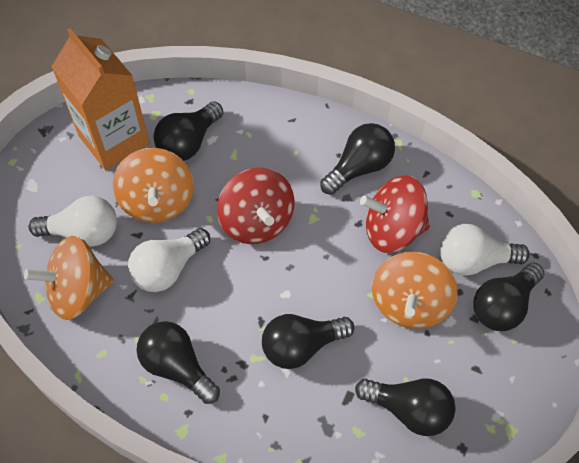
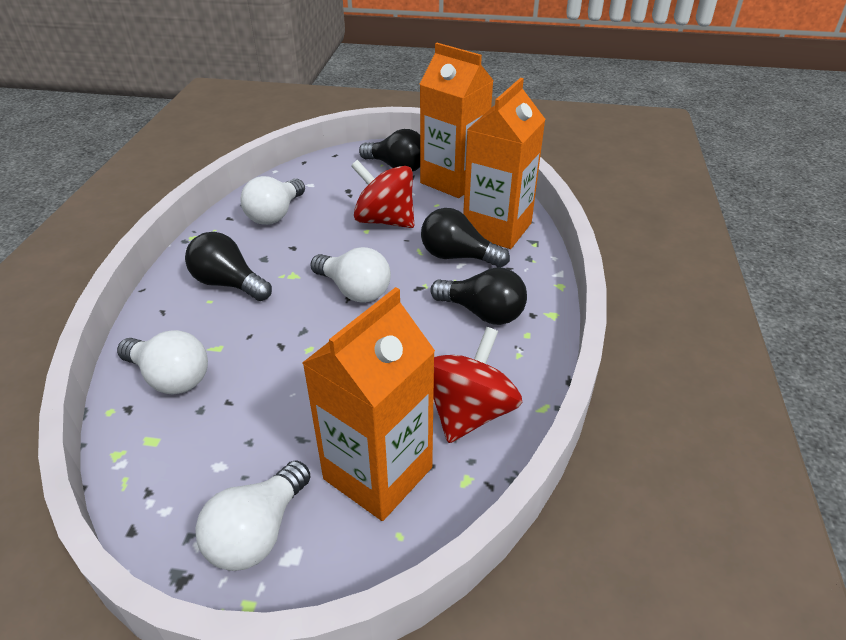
black light bulb: [136,321,220,404] [154,101,223,161] [262,314,355,369] [320,123,395,195] [355,378,456,436] [473,262,544,331] = 6 -> [185,232,272,301] [359,129,420,172] [421,208,510,268] [430,267,527,325] = 4
orange carton: [51,28,150,170] = 1 -> [302,287,435,521] [420,43,494,198] [463,78,546,249] = 3
orange spinning top: [24,236,114,320] [113,148,194,223] [372,252,458,329] = 3 -> none = 0
white light bulb: [29,196,117,247] [128,228,210,292] [440,224,530,276] = 3 -> [117,330,208,395] [195,460,311,571] [240,176,305,225] [310,247,391,303] = 4

